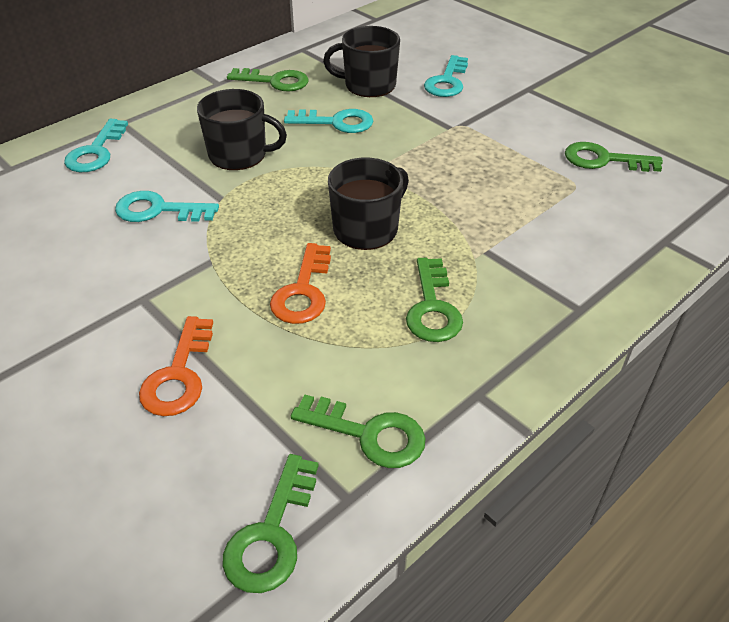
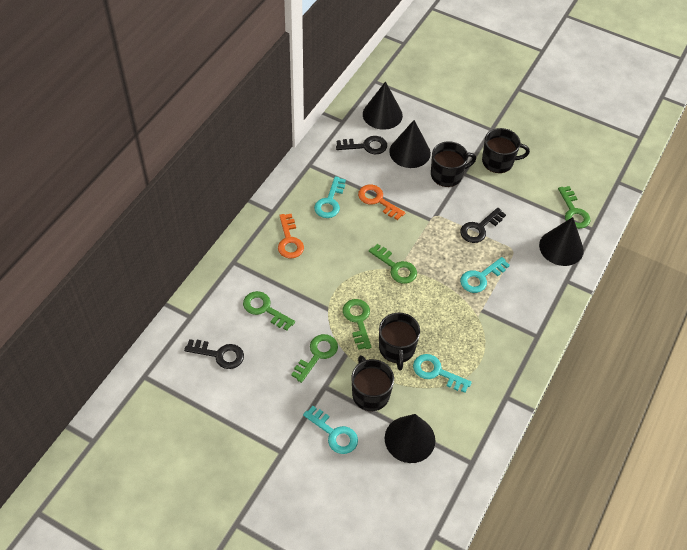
black cone: none = 0 -> [363,81,403,130] [385,414,435,463] [389,120,431,168] [539,217,584,266] = 4
black key: none = 0 -> [184,339,244,369] [336,136,387,154] [460,208,506,243] = 3
black mug: [197,89,287,170] [323,26,400,97] [328,158,409,250] = 3 -> [352,355,394,411] [379,313,420,370] [431,141,476,187] [482,128,530,173] = 4

